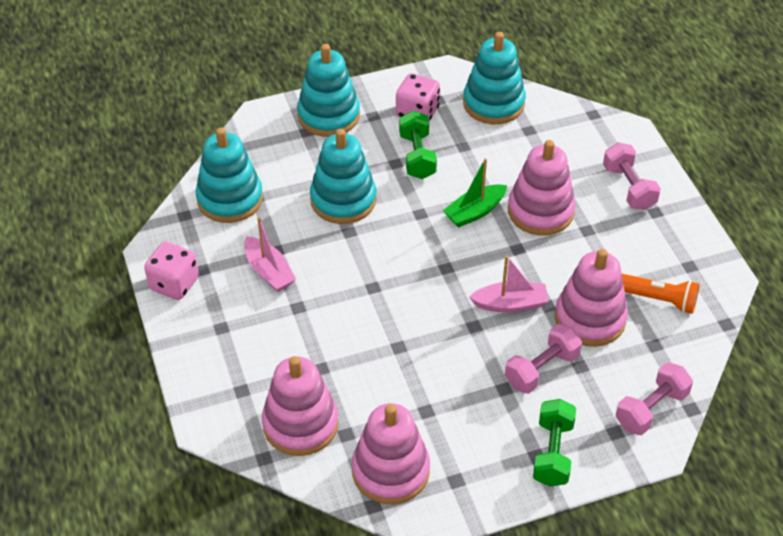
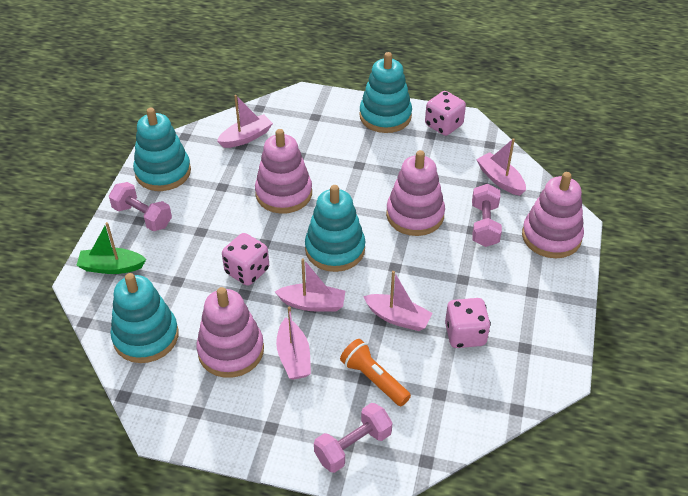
green dumbbell: [399,111,437,179] [533,399,576,487] = 2 -> none = 0
pink boat: [244,217,296,292] [469,255,549,312] = 2 -> [217,95,273,148] [275,258,345,311] [276,306,311,380] [363,271,433,331] [476,138,526,196] = 5
pink dice: [144,242,199,300] [396,73,440,121] = 2 -> [222,233,269,286] [425,91,466,136] [445,298,491,348] = 3

